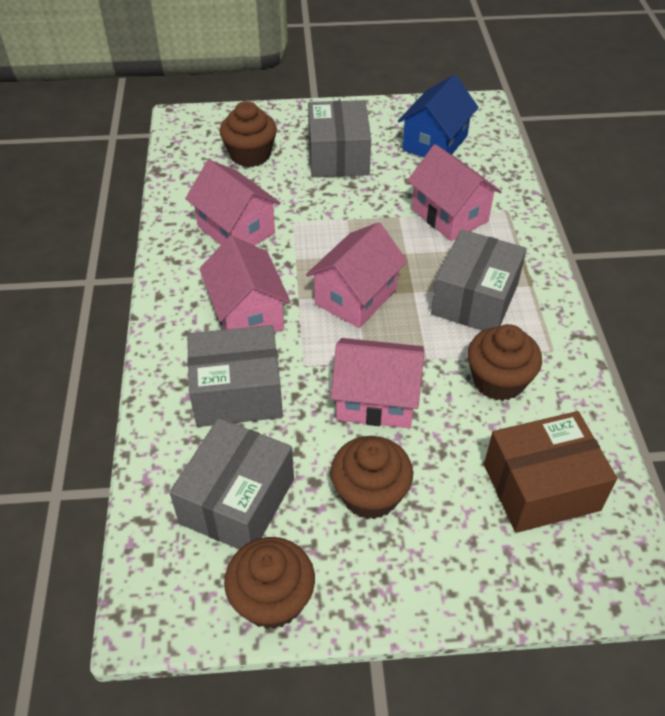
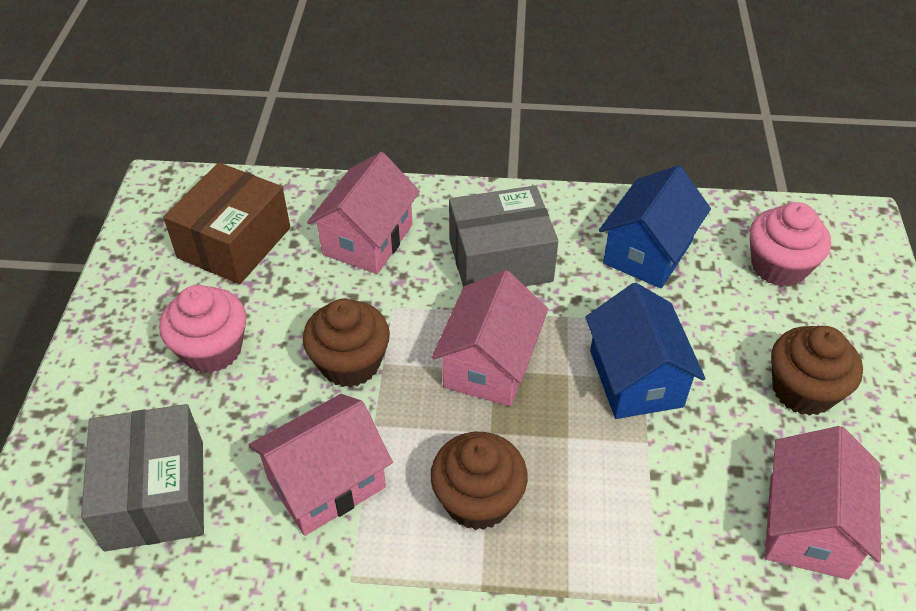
blue house: [398,75,479,157] = 1 -> [585,283,706,419] [599,166,711,289] = 2
brown cupcake: [219,101,277,167] [224,537,315,629] [330,436,413,519] [468,324,542,401] = 4 -> [303,299,390,387] [430,432,528,530] [771,326,863,416] = 3
grey box: [170,418,294,549] [187,325,283,427] [308,100,371,177] [431,229,527,331] = 4 -> [81,404,204,552] [449,185,558,287] = 2
pink cupcake: none = 0 -> [159,285,246,373] [750,202,831,287] = 2
pink house: [185,160,281,246] [199,236,291,333] [306,222,407,328] [331,338,424,429] [407,144,502,241] = 5 -> [249,394,393,536] [307,152,420,274] [432,270,548,406] [765,426,881,580] = 4

